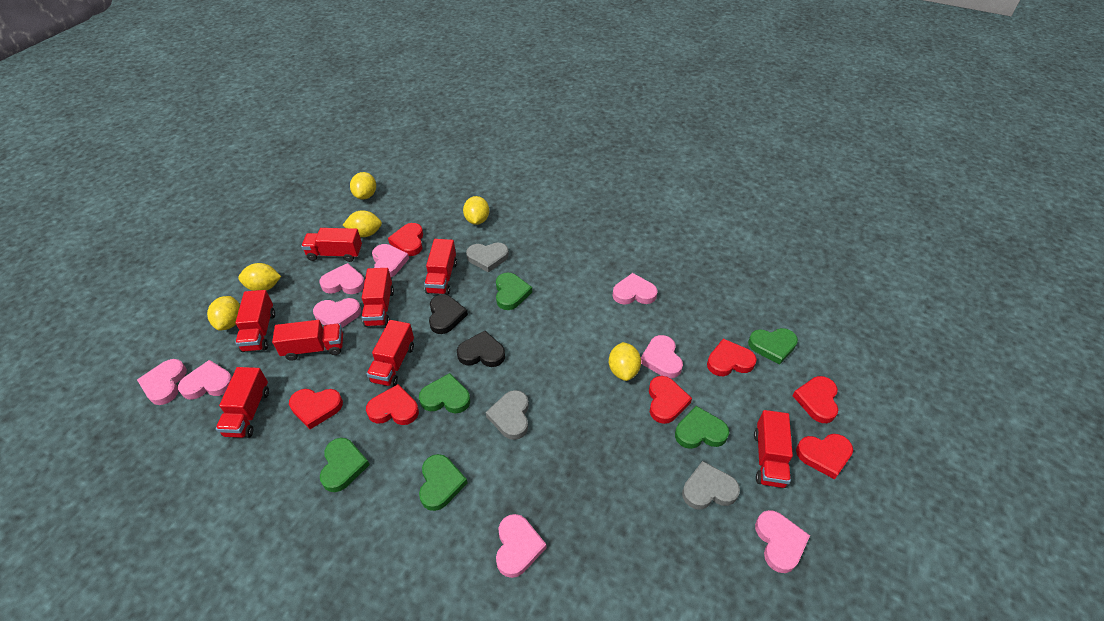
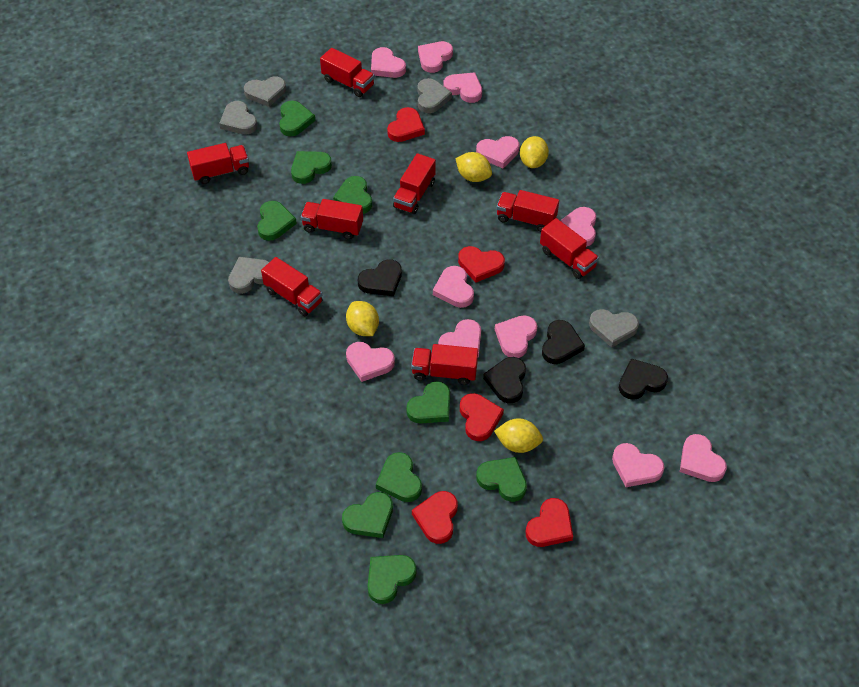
black heart: [429,294,468,334] [457,331,505,367] = 2 -> [358,259,402,296] [483,357,526,403] [542,320,585,364] [619,358,668,400] = 4
green heart: [320,438,370,492] [419,373,470,413] [419,454,468,511] [496,273,532,310] [675,406,729,449] [748,328,798,365] = 6 -> [257,201,297,241] [279,101,315,136] [291,151,332,184] [333,176,372,214] [342,492,393,538] [368,555,417,604] [376,452,422,502] [406,381,450,423] [476,457,527,502] = 9
grey heart: [466,243,509,273] [486,390,529,440] [682,461,740,510] = 3 -> [219,101,258,134] [228,257,269,294] [244,76,286,107] [417,78,452,113] [589,309,639,348] = 5
pink heart: [137,359,187,405] [178,360,232,400] [313,298,361,328] [319,263,365,294] [372,244,409,277] [496,514,546,578] [613,273,658,305] [641,335,683,378] [755,510,810,573] = 9 -> [346,342,395,382] [371,47,406,78] [418,41,453,73] [433,266,474,308] [438,319,481,358] [444,72,482,103] [476,136,520,168] [495,315,537,358] [560,207,596,247] [612,443,665,487] [680,434,727,482] = 11
red heart: [289,389,343,429] [366,384,419,425] [388,223,423,256] [649,376,692,424] [707,339,757,376] [792,376,838,423] [796,434,853,479] = 7 -> [387,107,425,142] [412,491,458,544] [458,246,505,283] [460,393,504,441] [526,498,573,547] = 5
yellow lemon: [207,296,240,331] [238,263,281,291] [343,210,382,237] [350,172,376,199] [463,196,489,225] [609,342,641,381] = 6 -> [346,301,379,336] [455,152,492,182] [494,418,543,453] [520,136,549,168] = 4

